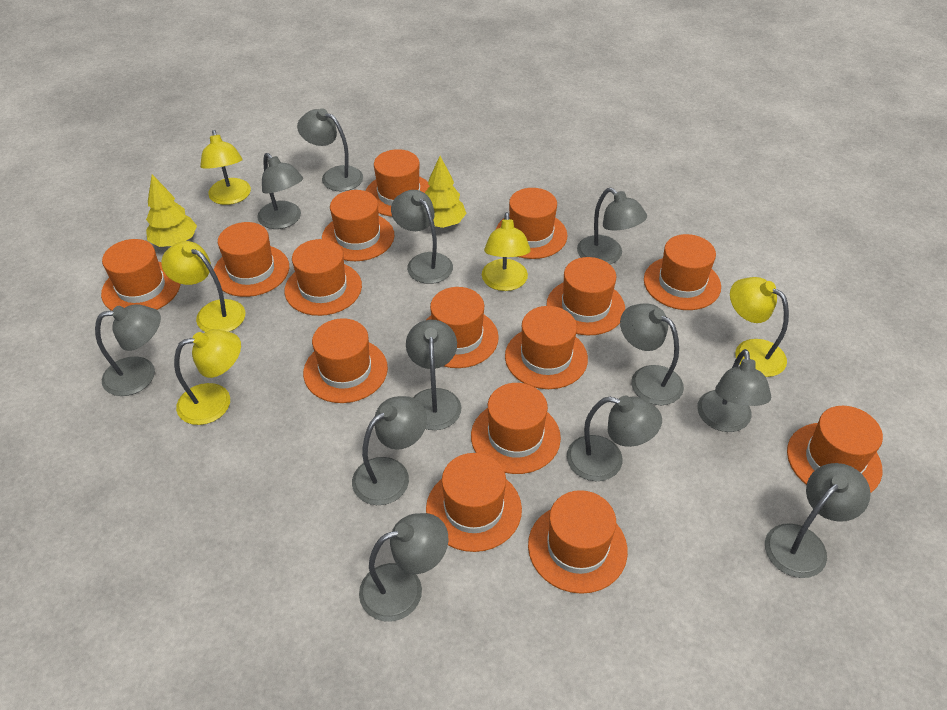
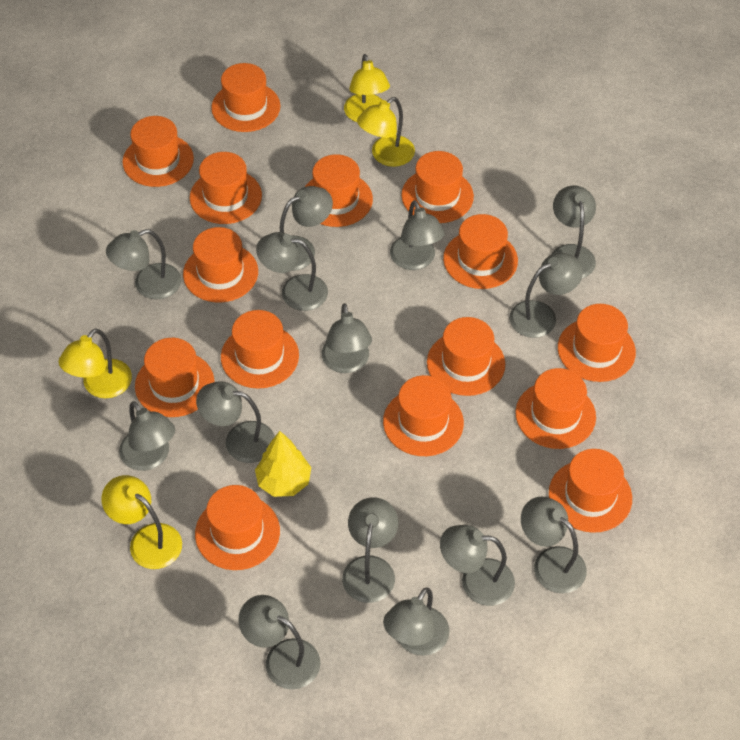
grey lamp: [95,304,161,396] [257,153,303,229] [297,108,363,192] [352,396,427,505] [359,513,448,622] [391,190,453,284] [406,320,461,430] [567,396,662,481] [577,188,647,264] [620,303,684,405] [697,349,771,432] [765,463,871,578] = 12 -> [106,229,181,299] [119,401,175,471] [196,381,275,463] [238,595,320,689] [256,232,328,311] [280,186,333,271] [322,303,372,373] [342,497,398,603] [383,588,449,656] [390,200,445,270] [440,525,515,606] [509,253,583,338] [521,497,587,593] [551,186,596,279] = 14
yellow lamp: [161,241,245,332] [174,329,241,425] [200,130,251,205] [482,212,531,291] [730,277,789,377] = 5 -> [59,328,132,398] [101,475,182,569] [344,54,390,122] [357,97,415,167] = 4
yellow tree: [146,175,197,247] [425,156,467,228] = 2 -> [255,431,311,497] = 1

